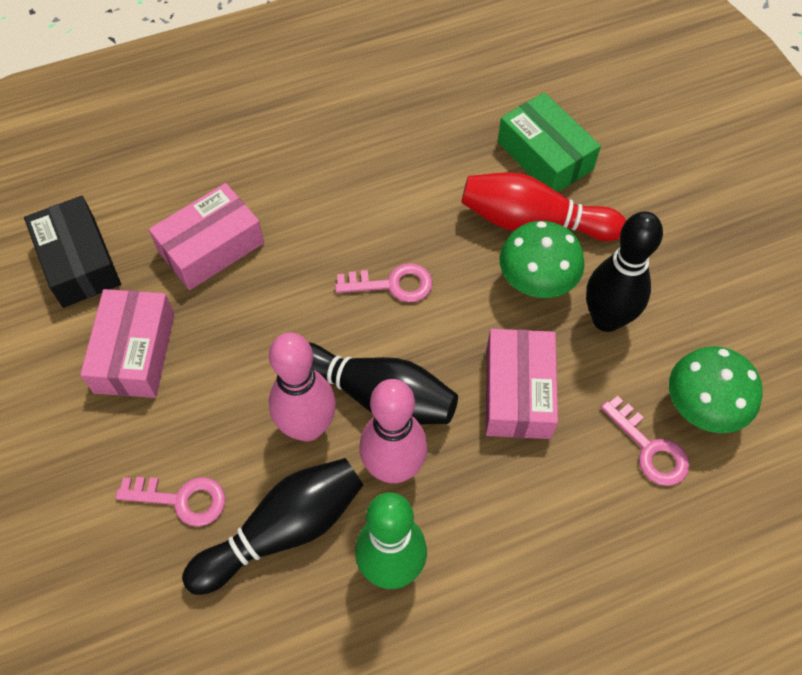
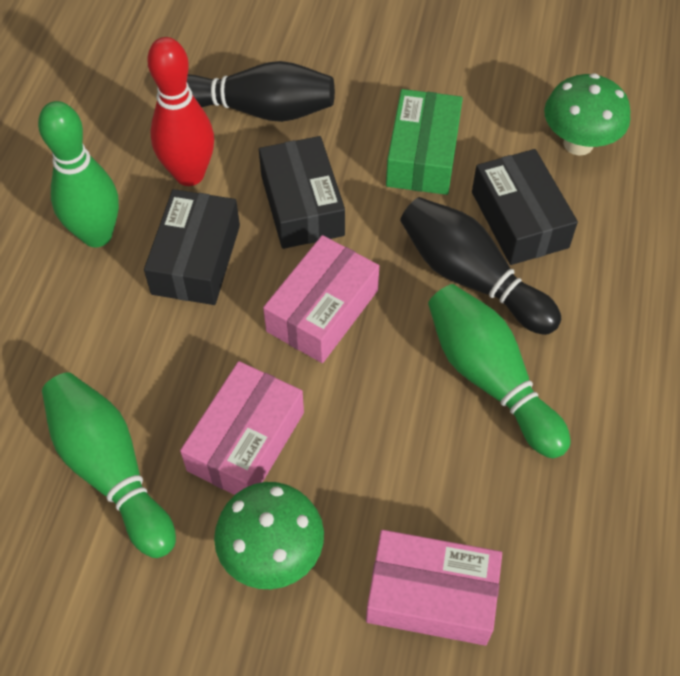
black bowling pin: [182,458,363,595] [308,342,458,424] [586,211,663,332] = 3 -> [187,61,335,122] [400,197,561,335] = 2
black box: [24,196,121,308] = 1 -> [144,189,240,305] [259,136,345,249] [472,149,578,265] = 3
green bowling pin: [355,492,427,589] = 1 -> [38,101,119,247] [42,372,176,558] [428,284,571,458] = 3
pink bowling pin: [269,332,336,442] [359,379,427,483] = 2 -> none = 0
pink key: [116,477,225,527] [335,263,432,302] [601,396,689,486] = 3 -> none = 0

